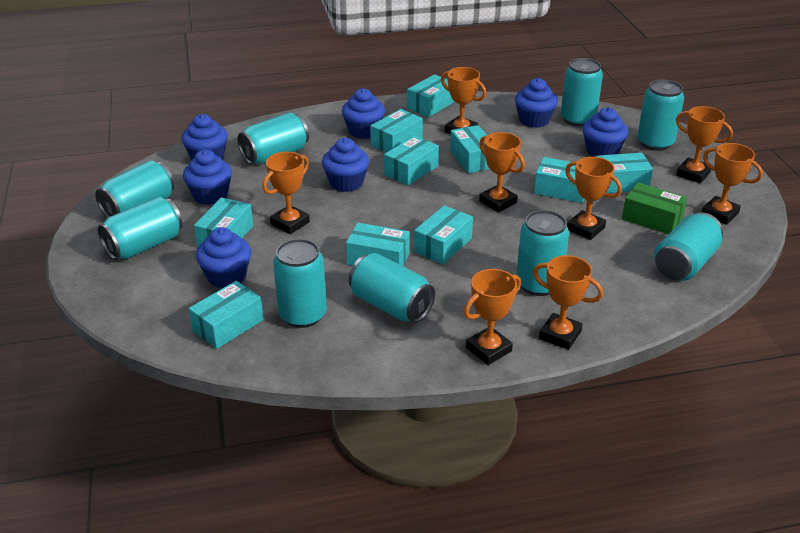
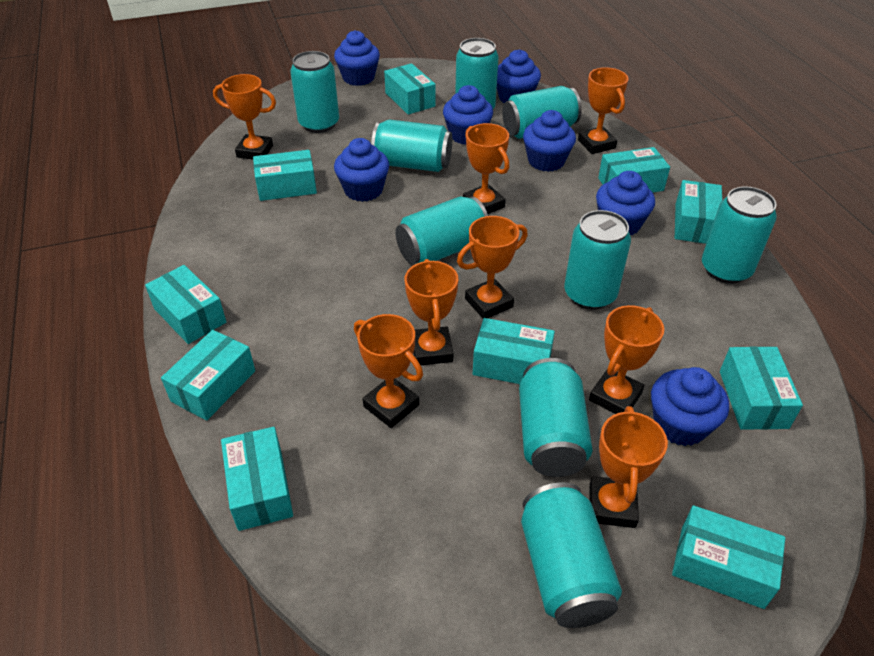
green box: [622,183,687,234] = 1 -> none = 0

